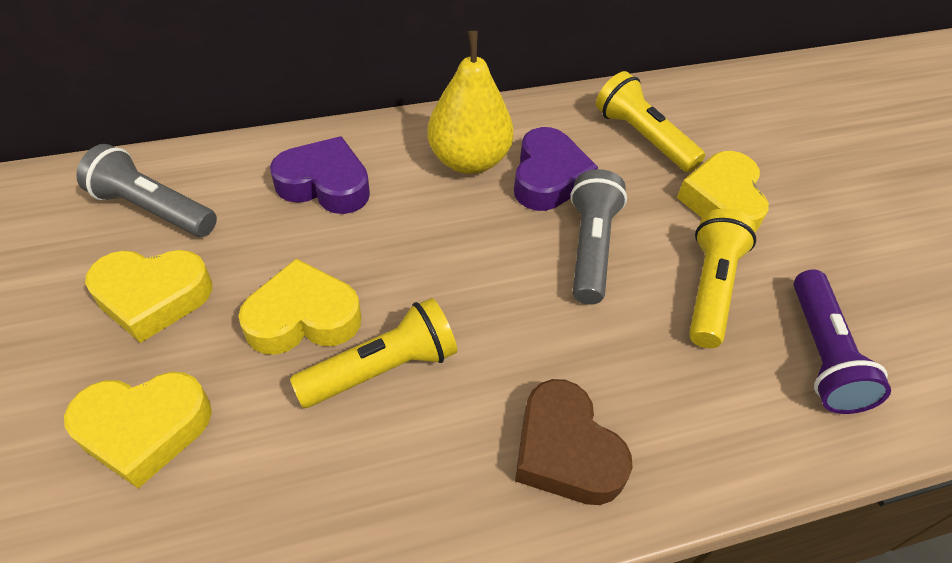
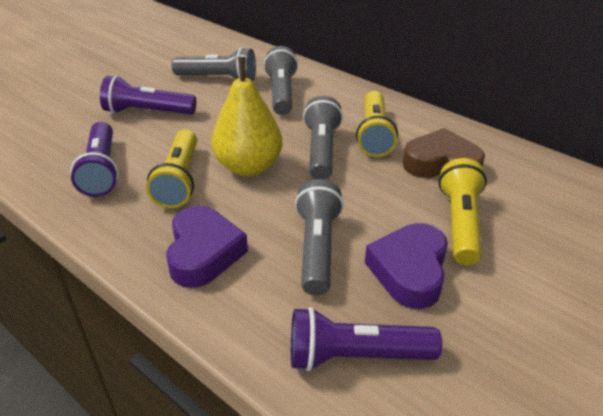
grey flashlight: [76,144,217,237] [570,169,627,305] = 2 -> [171,47,256,81] [264,46,298,115] [295,179,344,296] [303,95,343,180] = 4
purple flashlight: [793,270,891,414] = 1 -> [70,122,119,197] [100,76,196,114] [291,307,442,371] = 3
yellow heart: [64,372,212,488] [85,250,212,343] [238,258,361,355] [677,151,769,233] = 4 -> none = 0

